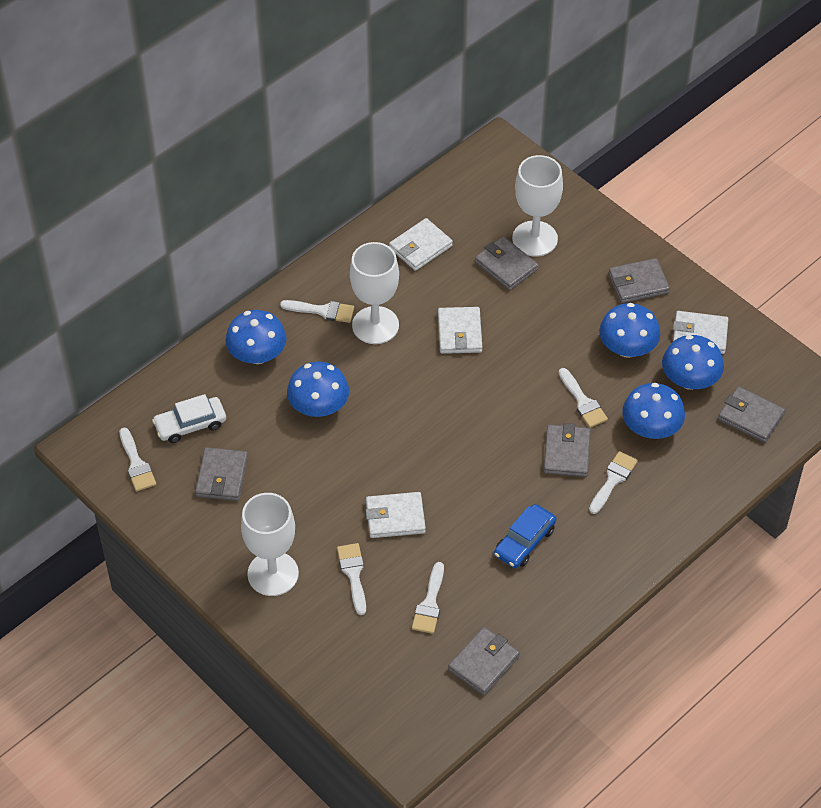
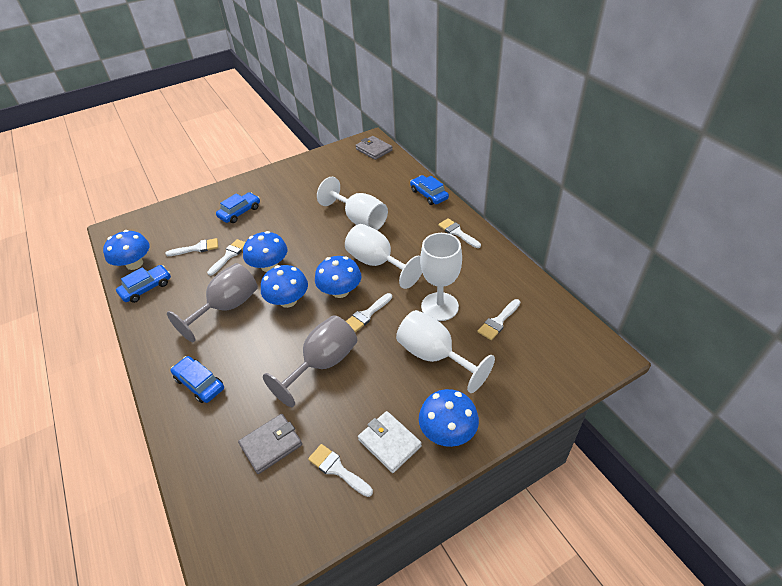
blue car: [494,504,557,568] = 1 -> [116,265,171,303] [170,356,224,403] [216,192,260,223] [410,175,449,205] = 4
grey goblet: none = 0 -> [167,263,258,342] [263,315,357,407] = 2
grey wallet: [195,447,248,501] [448,627,520,695] [475,237,539,290] [543,423,591,477] [609,258,670,303] [718,386,785,443] = 6 -> [238,414,302,474] [355,136,393,160] = 2
white car: [152,394,226,443] = 1 -> none = 0
white goblet: [241,493,299,596] [350,242,399,344] [512,155,563,256] = 3 -> [317,177,388,230] [345,224,422,289] [396,310,495,393] [420,233,462,321] = 4
white wallet: [366,492,426,538] [389,218,453,271] [438,307,482,354] [673,311,728,354] = 4 -> [358,411,422,473] = 1

